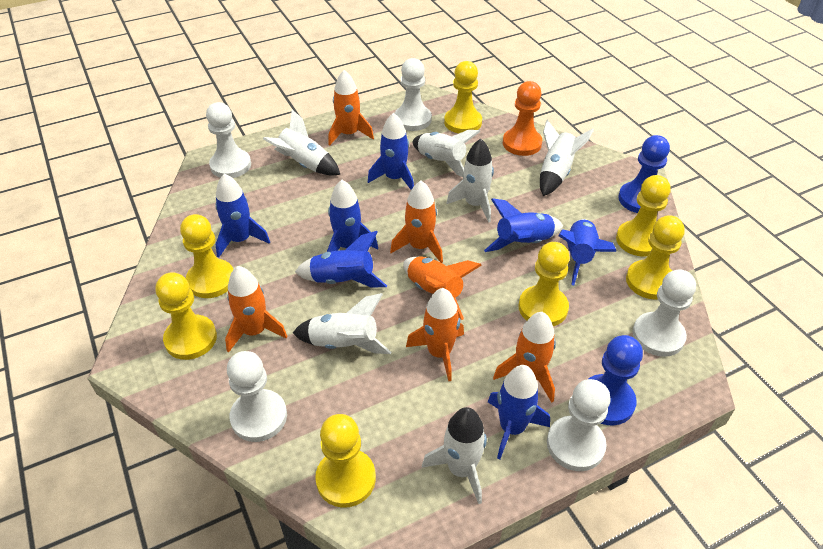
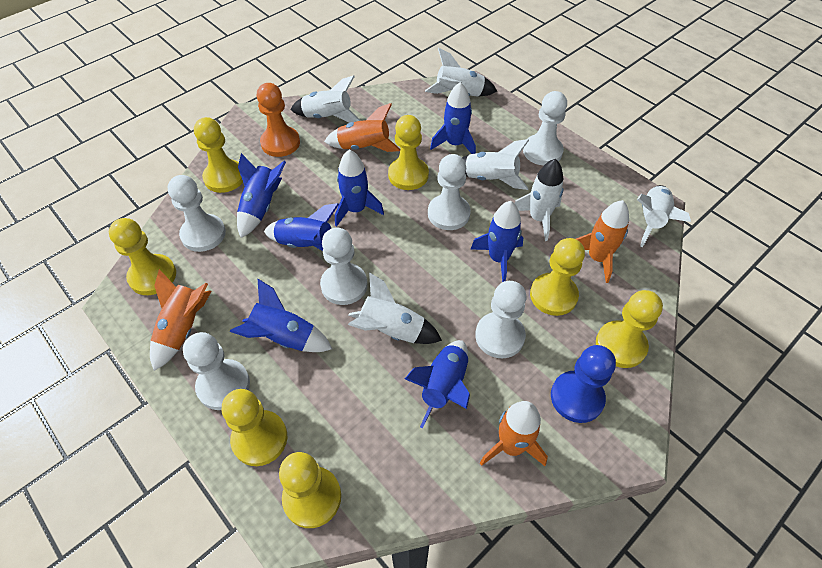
blue pawn: [588,335,643,425] [618,135,670,213] = 2 -> [551,345,616,423] = 1
orange rocket: [225,266,288,353] [328,70,374,146] [390,181,443,263] [403,256,482,320] [406,288,464,381] [493,312,556,402] = 6 -> [150,269,211,371] [324,103,400,152] [480,401,548,466] [576,200,629,283] = 4
white pawn: [206,102,251,178] [227,351,287,442] [394,58,432,131] [547,379,611,471] [632,269,696,357] = 5 -> [168,175,226,252] [183,332,250,410] [320,228,367,305] [428,154,471,230] [475,281,526,358] [523,91,567,166] = 6

